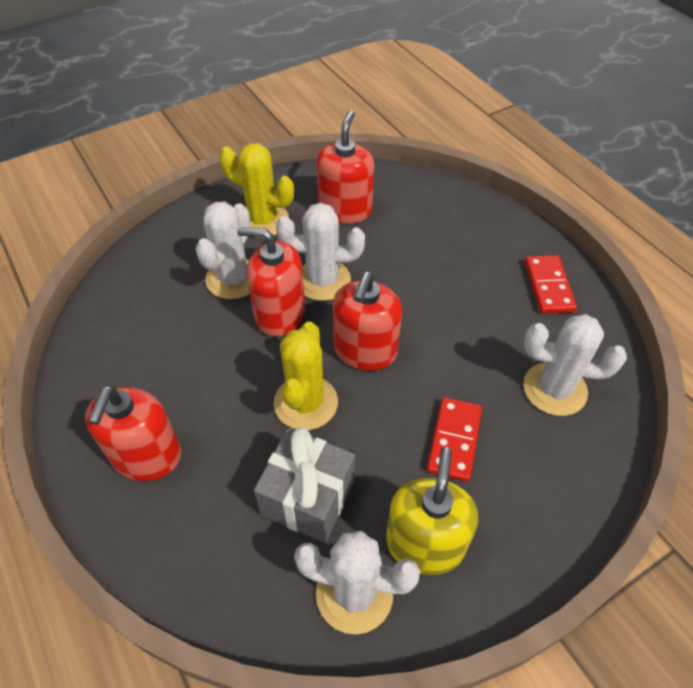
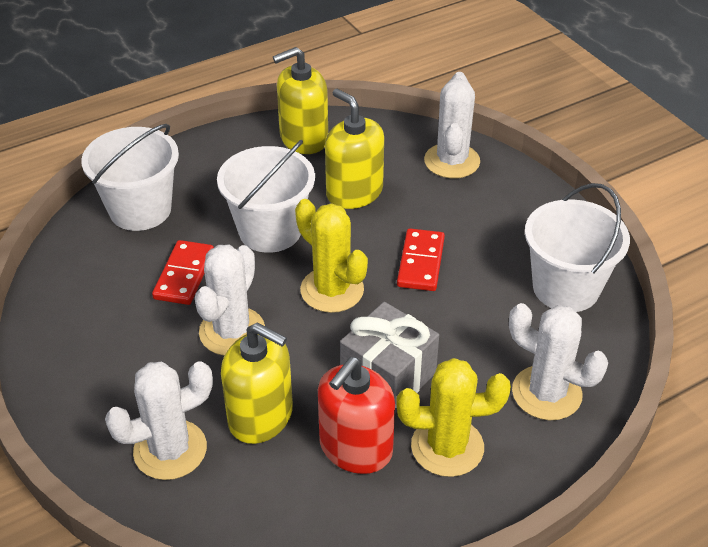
red soap dispenser: [85,385,181,481] [237,227,305,336] [316,110,374,224] [333,272,402,371] = 4 -> [318,357,395,474] = 1
white bucket: none = 0 -> [81,124,179,231] [217,140,315,253] [525,183,630,312] = 3
yellow soap dispenser: [386,447,478,575] = 1 -> [221,323,293,444] [273,47,328,154] [325,89,384,209] = 3

